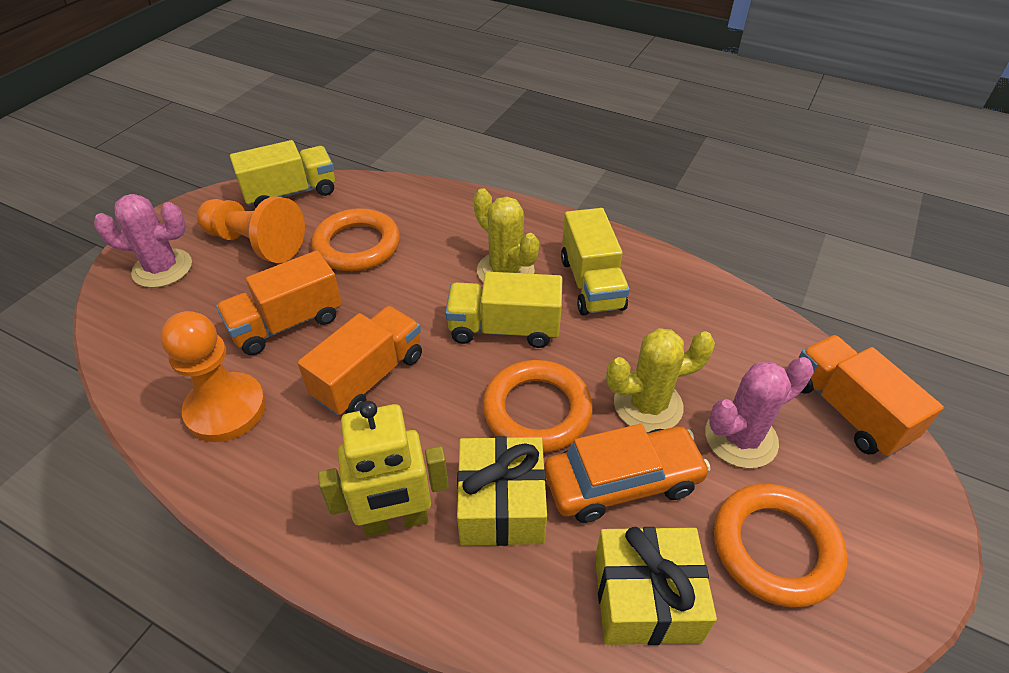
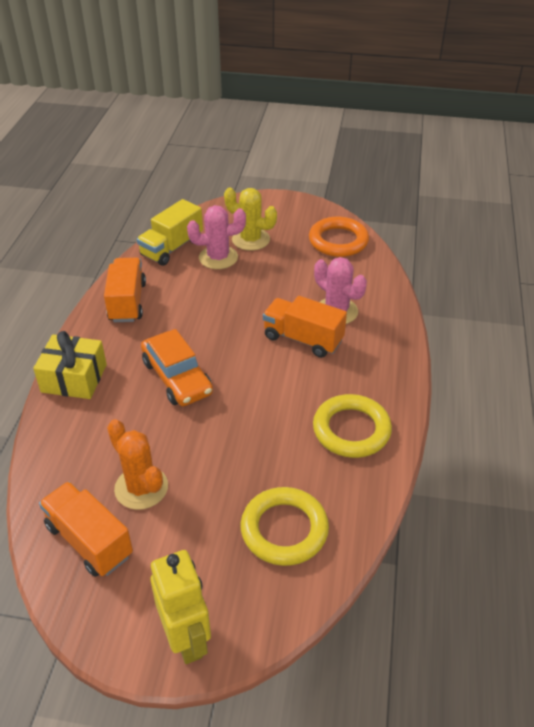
orange cactus: none = 0 -> [107,419,168,510] = 1
orange pawn: [160,311,266,442] [197,196,305,263] = 2 -> none = 0
orange ring: [311,208,400,271] [482,360,592,453] [714,484,847,608] = 3 -> [309,217,369,257] = 1
yellow cactus: [473,188,539,282] [606,328,715,433] = 2 -> [224,188,277,251] = 1
yellow gift: [457,436,547,546] [595,527,717,645] = 2 -> [33,331,107,399] = 1
yellow ring: none = 0 -> [241,487,329,566] [313,394,392,458] = 2
yellow truck: [230,140,335,207] [445,272,562,348] [561,208,630,316] = 3 -> [137,199,203,266] = 1

